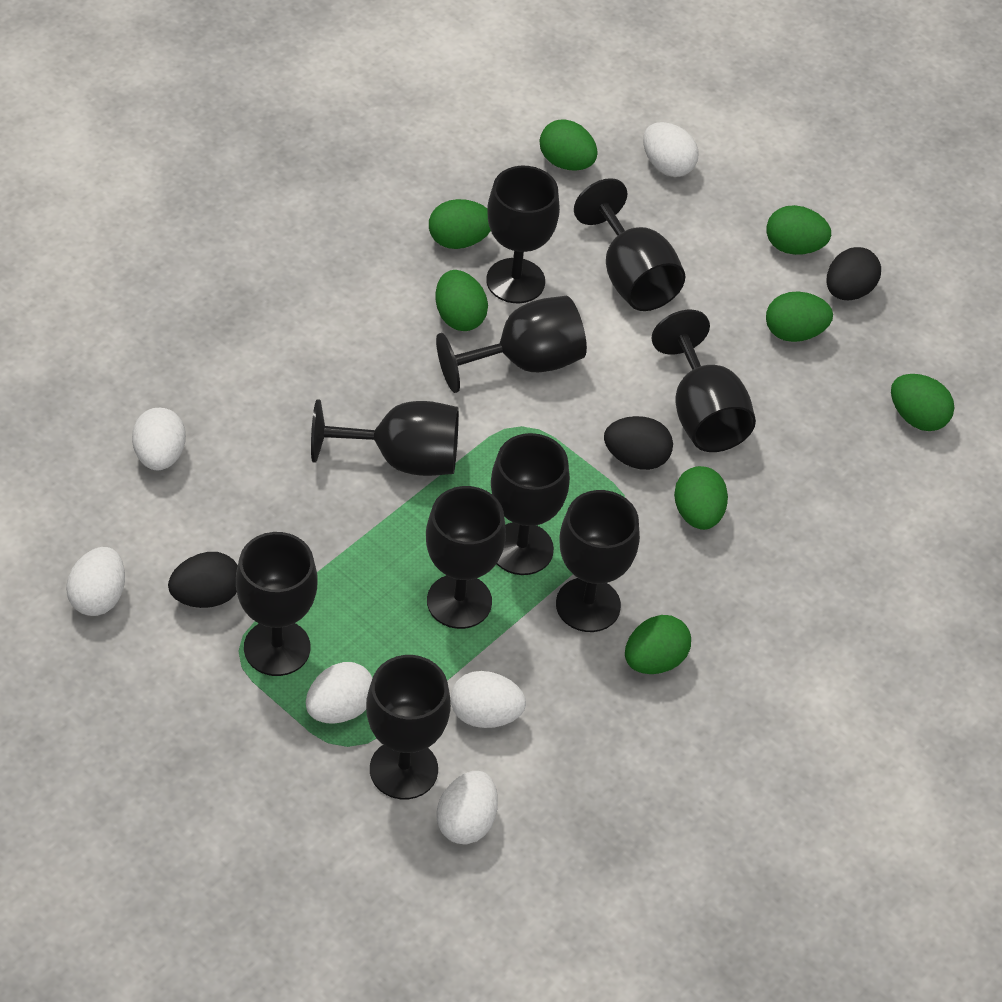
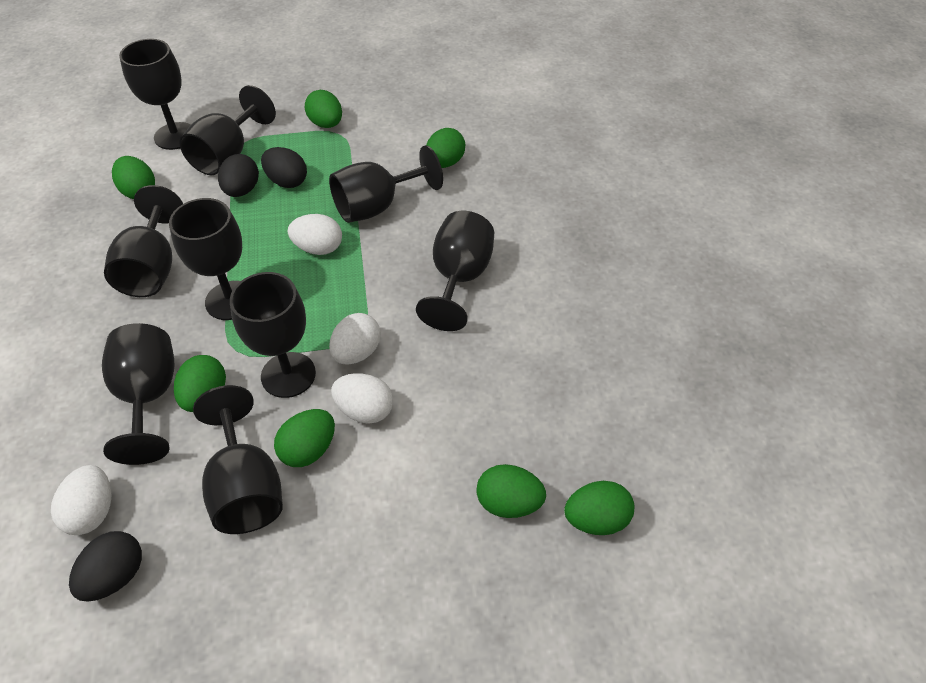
black goblet: [236,532,317,676] [311,400,459,476] [366,655,451,800] [426,486,506,629] [436,296,587,393] [486,166,560,303] [491,433,570,575] [556,490,640,632] [574,178,685,311] [651,310,756,452] = 10 -> [102,323,174,465] [104,185,183,297] [119,39,191,150] [169,198,242,320] [179,85,276,175] [193,385,283,534] [230,272,316,398] [329,145,443,223] [416,211,494,331] = 9
green egg: [429,199,491,249] [436,270,488,331] [540,119,598,171] [625,615,691,674] [674,466,728,530] [766,205,831,255] [766,291,833,342] [891,374,955,431] = 8 -> [112,156,155,199] [174,355,226,412] [274,409,335,467] [305,90,342,128] [426,128,465,168] [476,464,546,518] [564,481,634,535] = 7
white egg: [66,547,125,616] [132,408,186,470] [306,662,372,724] [436,771,498,844] [450,671,526,728] [643,122,698,177] = 6 -> [51,465,111,535] [288,214,342,255] [329,313,381,365] [331,373,393,424] = 4

